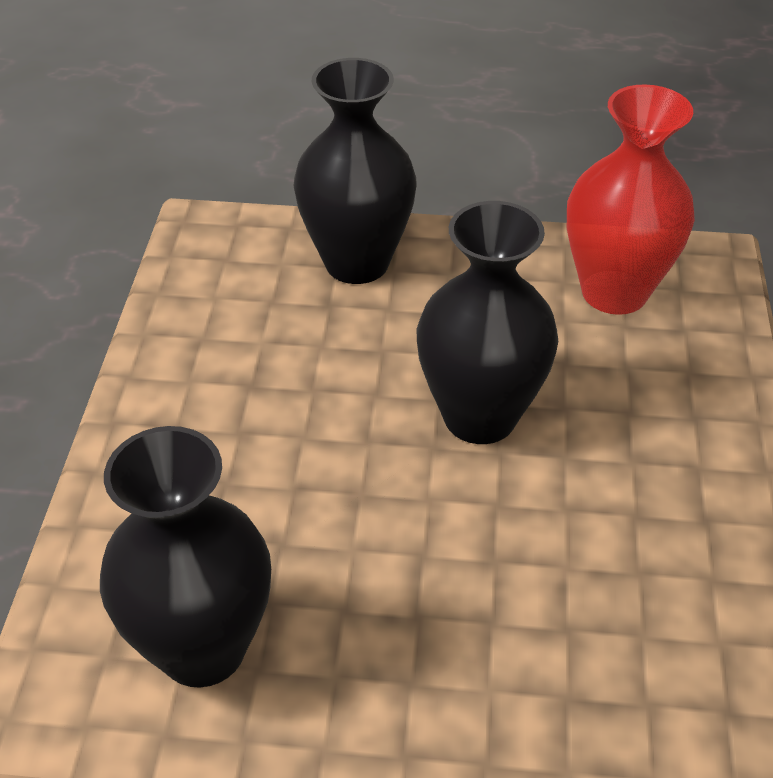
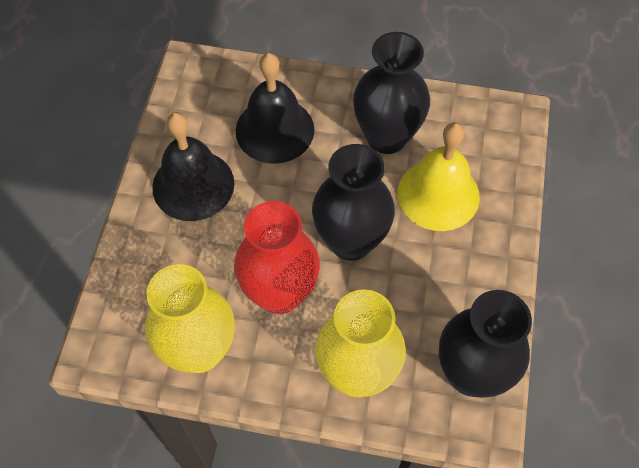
black bell: none = 0 -> [152,112,234,221] [236,53,314,164] = 2
yellow bell: none = 0 -> [397,123,480,231] = 1
yellow vase: none = 0 -> [145,264,235,373] [315,289,406,397] = 2

